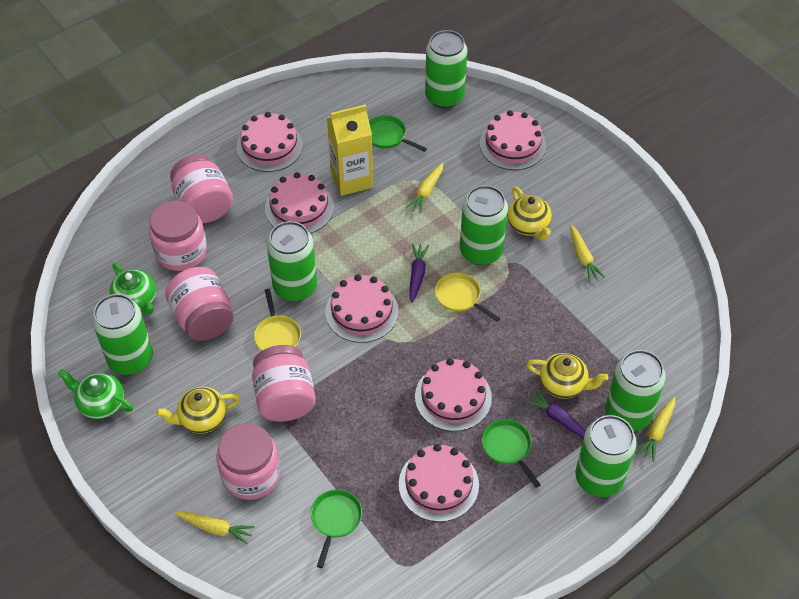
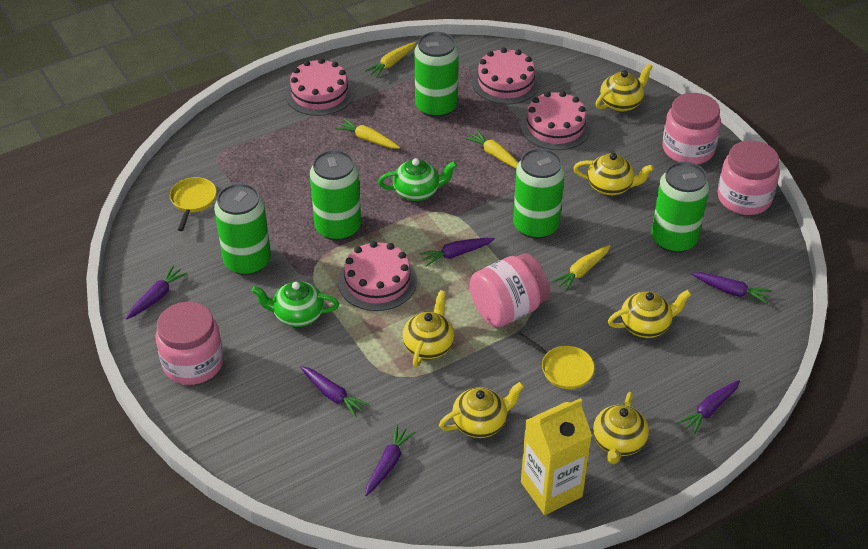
green can: [92,294,153,375] [267,221,317,301] [425,30,467,108] [460,185,508,265] [575,415,637,497] [605,350,666,431] = 6 -> [214,183,271,275] [310,150,361,241] [414,32,459,118] [513,148,565,239] [651,162,709,253] = 5
green pan: [311,489,362,568] [369,115,427,152] [482,419,541,488] = 3 -> none = 0
pink cake: [236,112,303,172] [265,172,334,233] [325,274,399,343] [399,444,479,522] [415,358,492,431] [480,110,546,170] = 6 -> [285,58,354,116] [338,241,417,311] [472,48,540,104] [520,91,591,150] = 4
pink jar: [149,200,207,271] [165,267,234,341] [170,154,233,223] [217,423,280,500] [252,345,316,422] = 5 -> [156,302,224,385] [470,253,550,328] [662,93,721,164] [717,140,780,215] = 4
purple carrot: [409,243,429,303] [524,389,586,439] = 2 -> [126,265,187,320] [300,366,370,418] [365,425,416,496] [419,238,495,266] [677,380,740,435] [691,272,772,304] = 6
yellow teapot: [156,387,241,434] [507,187,552,241] [526,353,609,398] = 3 -> [402,290,454,367] [439,382,524,438] [573,153,654,195] [593,392,649,464] [595,63,653,112] [608,290,691,338] = 6

